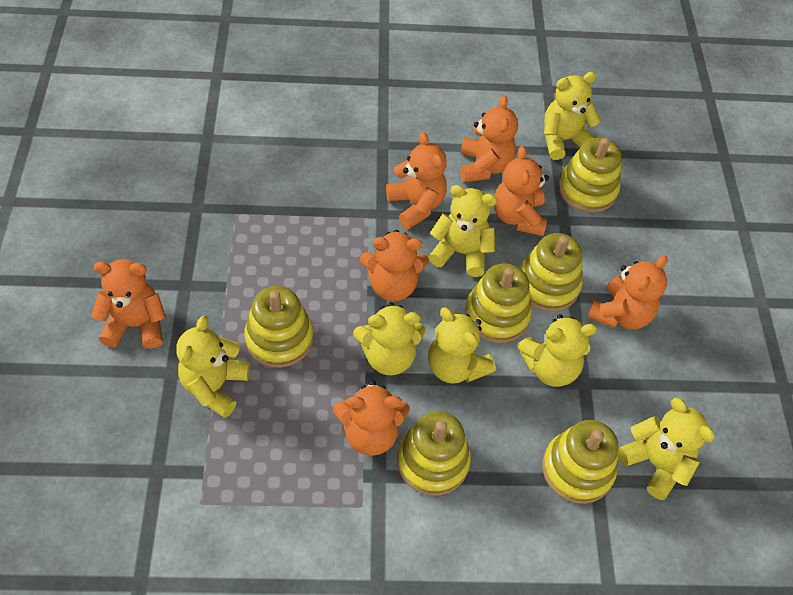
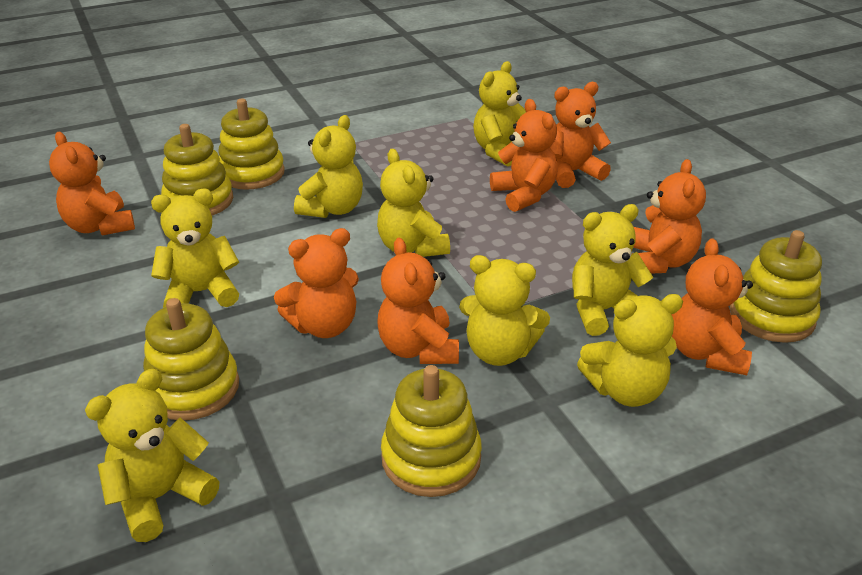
yellow stacking toy: [244,286,314,368] [397,411,471,496] [465,263,532,343] [520,233,583,311] [542,420,619,504] [558,138,621,213] = 6 -> [143,298,239,420] [161,124,233,216] [218,99,285,190] [381,365,482,497] [730,230,822,343] = 5
yellow teddy bear: [176,316,250,418] [353,302,425,375] [428,185,497,277] [428,307,496,384] [517,314,597,387] [544,72,601,160] [618,398,715,500] = 7 -> [85,369,219,542] [151,189,239,308] [294,115,363,218] [377,149,450,257] [459,255,550,366] [473,61,526,167] [572,204,653,336] [577,294,683,407] = 8

